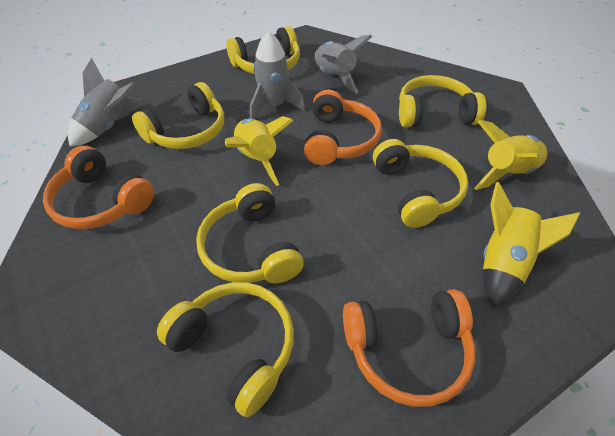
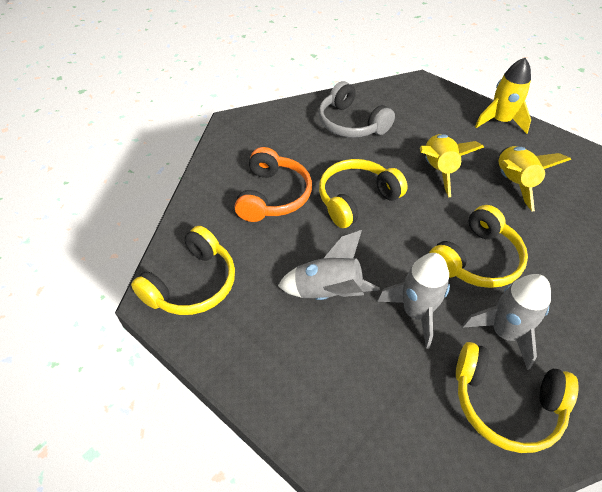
grey headphones: none = 0 -> [319,81,395,138] = 1
orange headphones: [43,146,154,229] [304,90,382,165] [343,289,475,407] = 3 -> [234,147,312,222] = 1
yellow headphones: [132,82,224,149] [157,282,294,417] [196,183,303,283] [226,26,300,74] [373,139,468,228] [399,75,486,127] = 6 -> [131,226,235,315] [319,159,408,228] [429,205,528,288] [456,342,578,453] = 4

